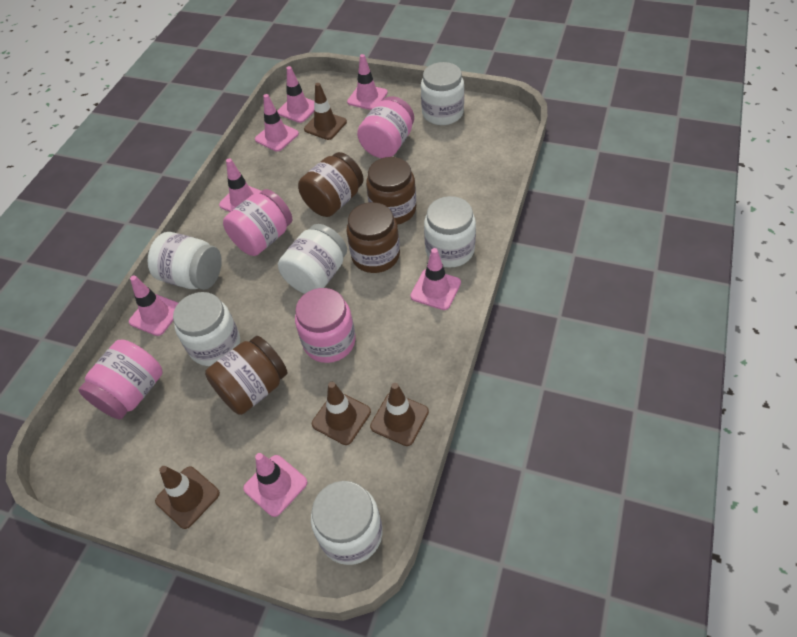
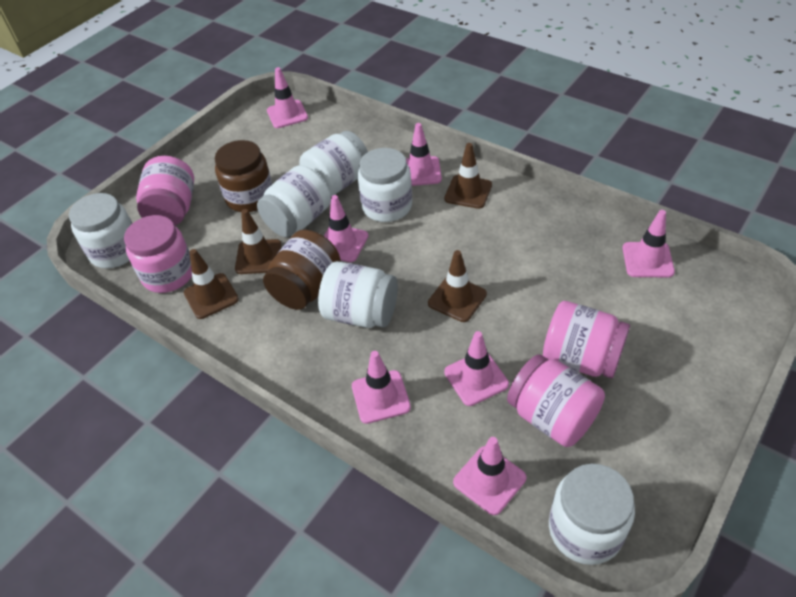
brown jar: [205,336,288,415] [298,152,364,217] [346,202,400,273] [366,157,416,225] = 4 -> [215,140,272,212] [263,230,341,310] = 2

